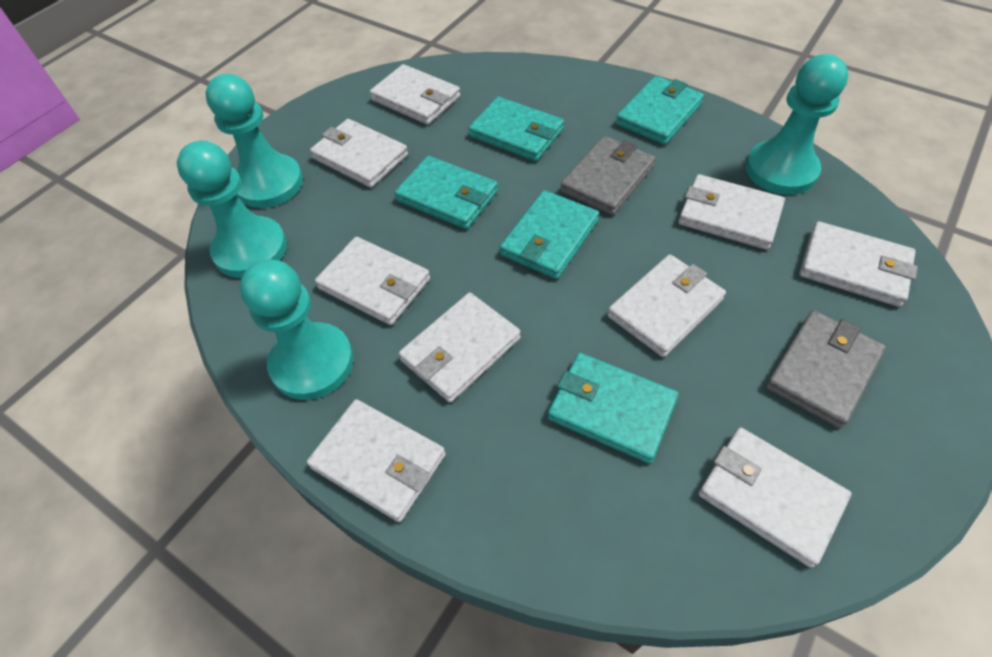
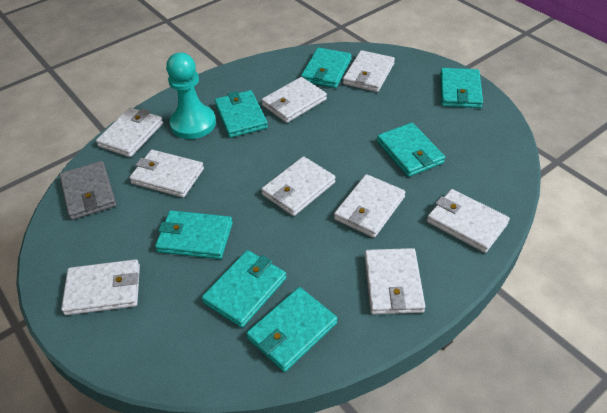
grey wallet: [560,136,656,215] [766,310,886,429] = 2 -> [60,161,116,220] = 1
turquoise pawn: [177,141,287,278] [206,74,303,208] [240,259,354,400] [746,54,848,195] = 4 -> [166,52,216,139] = 1
turquoise wallet: [395,156,498,229] [469,97,564,161] [500,190,599,279] [548,353,679,464] [616,76,704,145] = 5 -> [155,210,233,259] [202,250,286,328] [215,90,268,138] [246,287,337,372] [301,47,351,88] [377,123,445,177] [440,68,483,108] = 7

